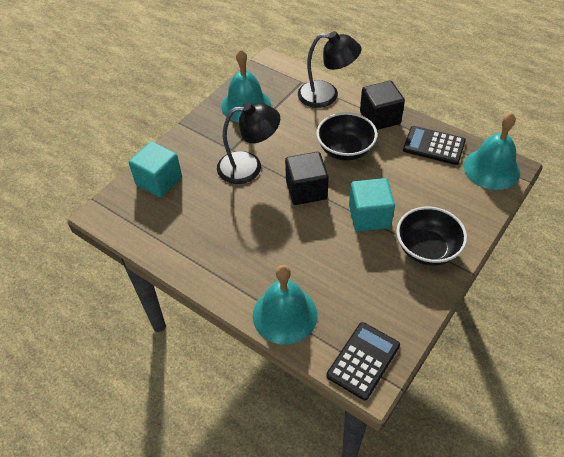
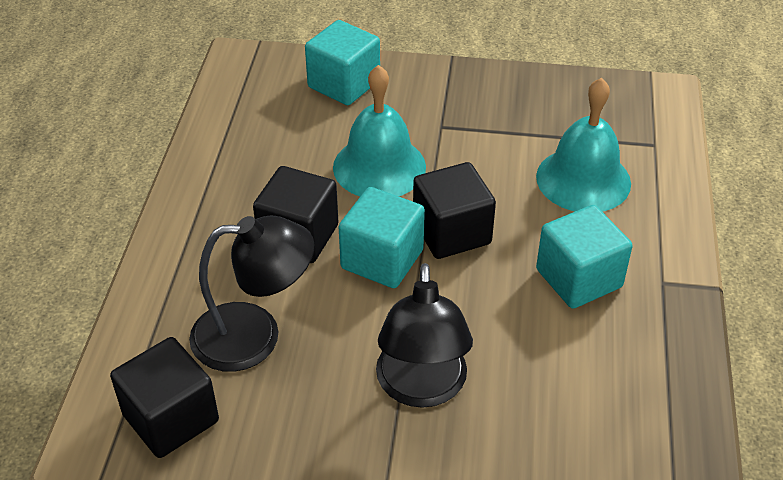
black bowl: [316,112,377,161] [396,207,467,266] = 2 -> none = 0
black calculator: [326,322,400,400] [403,126,466,165] = 2 -> none = 0
black cube: [285,152,329,205] [360,81,405,130] = 2 -> [110,337,219,458] [253,166,338,263] [413,162,496,259] = 3
turquoise bell: [221,49,271,122] [253,265,318,344] [464,113,520,190] = 3 -> [333,65,426,197] [536,77,631,212] = 2
turquoise cube: [129,141,182,198] [349,178,395,232] = 2 -> [305,20,380,105] [339,187,425,288] [536,205,632,308] = 3

